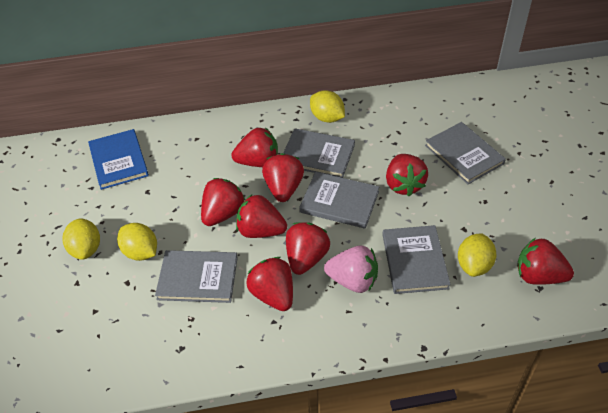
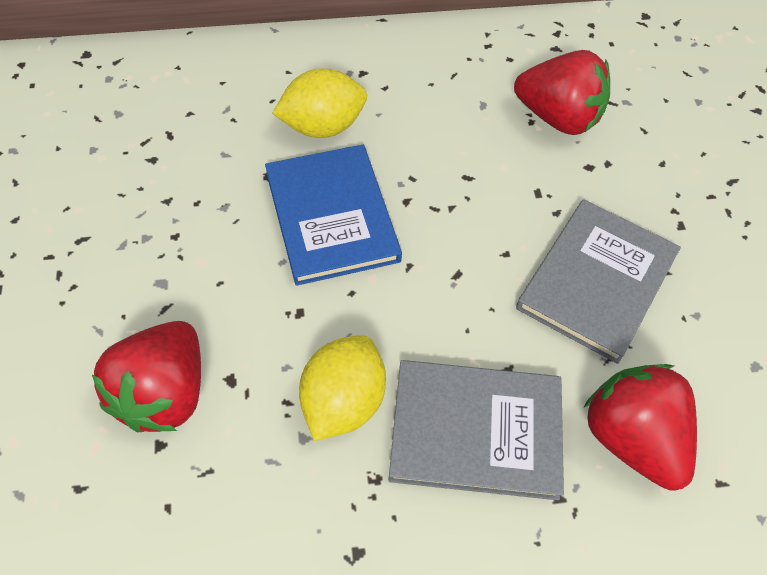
grey book: [155,250,238,303] [283,128,355,178] [299,172,379,229] [382,225,451,294] [425,122,506,184] = 5 -> [388,360,564,500] [516,199,681,364] = 2
pink strawberry: [324,245,378,293] = 1 -> none = 0
red strawberry: [201,178,245,226] [231,128,278,167] [236,195,287,238] [247,257,293,311] [262,153,304,202] [286,222,330,275] [386,154,428,196] [517,238,574,285] = 8 -> [92,321,201,432] [514,50,610,135] [584,364,697,491] = 3
yellow lemon: [63,218,100,260] [117,223,157,261] [310,90,345,123] [458,233,496,277] = 4 -> [272,68,367,138] [299,335,386,441] = 2

